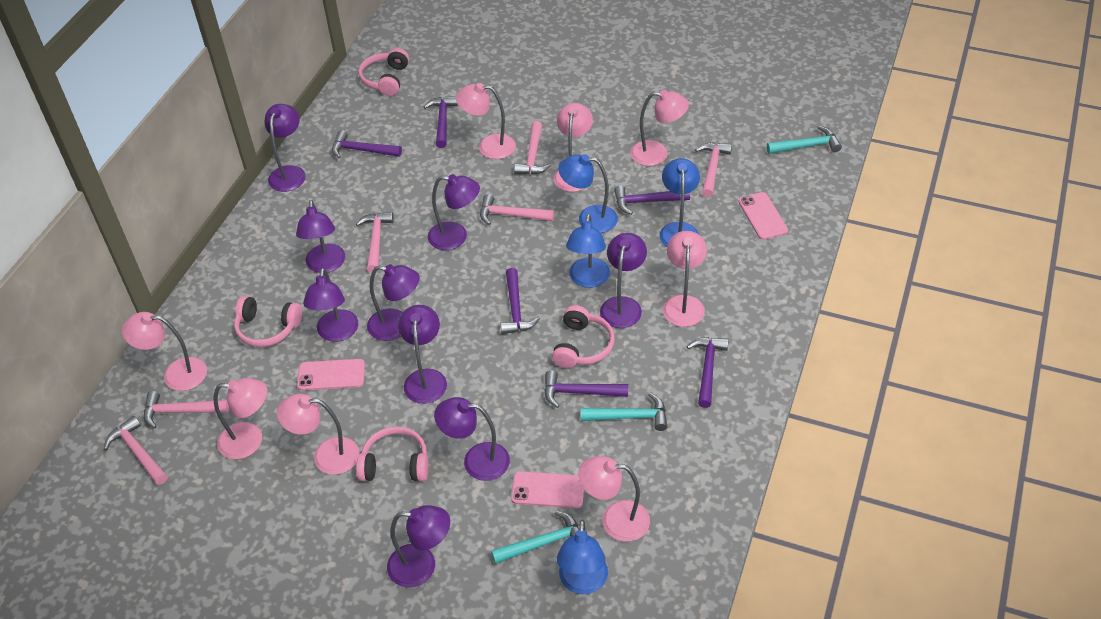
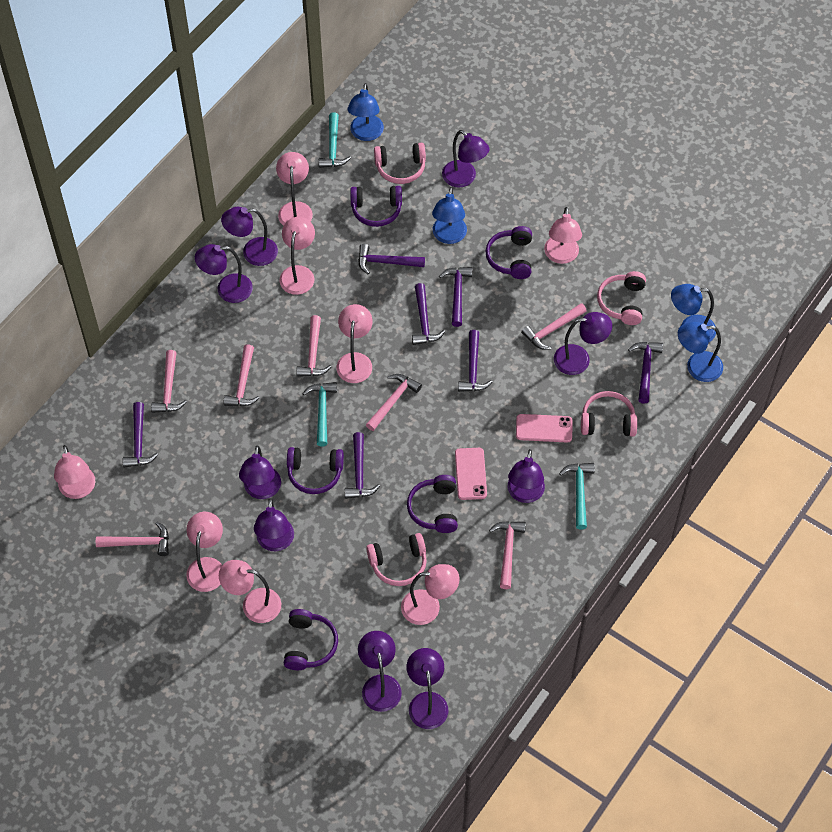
pink hammer: [104,416,168,485] [144,391,229,429] [356,212,394,273] [480,194,554,225] [514,121,551,174] [695,142,732,197] = 6 -> [96,522,169,556] [151,350,187,413] [223,344,259,406] [296,315,331,377] [366,374,422,431] [489,521,526,589] [521,303,587,350] = 7
pink phone: [297,359,365,391] [511,471,584,508] [739,192,788,240] = 3 -> [455,448,487,500] [516,414,573,443] = 2
purple hammer: [332,130,402,158] [423,96,458,148] [500,268,540,334] [544,370,628,408] [614,185,690,215] [687,337,729,408] = 6 -> [123,402,158,468] [345,432,380,499] [358,244,425,274] [412,283,445,345] [439,267,472,327] [458,330,493,392] [628,342,663,404] = 7
purple headphones: none = 0 -> [284,609,338,670] [287,447,344,494] [350,186,402,227] [407,475,458,533] [485,226,532,279] = 5

